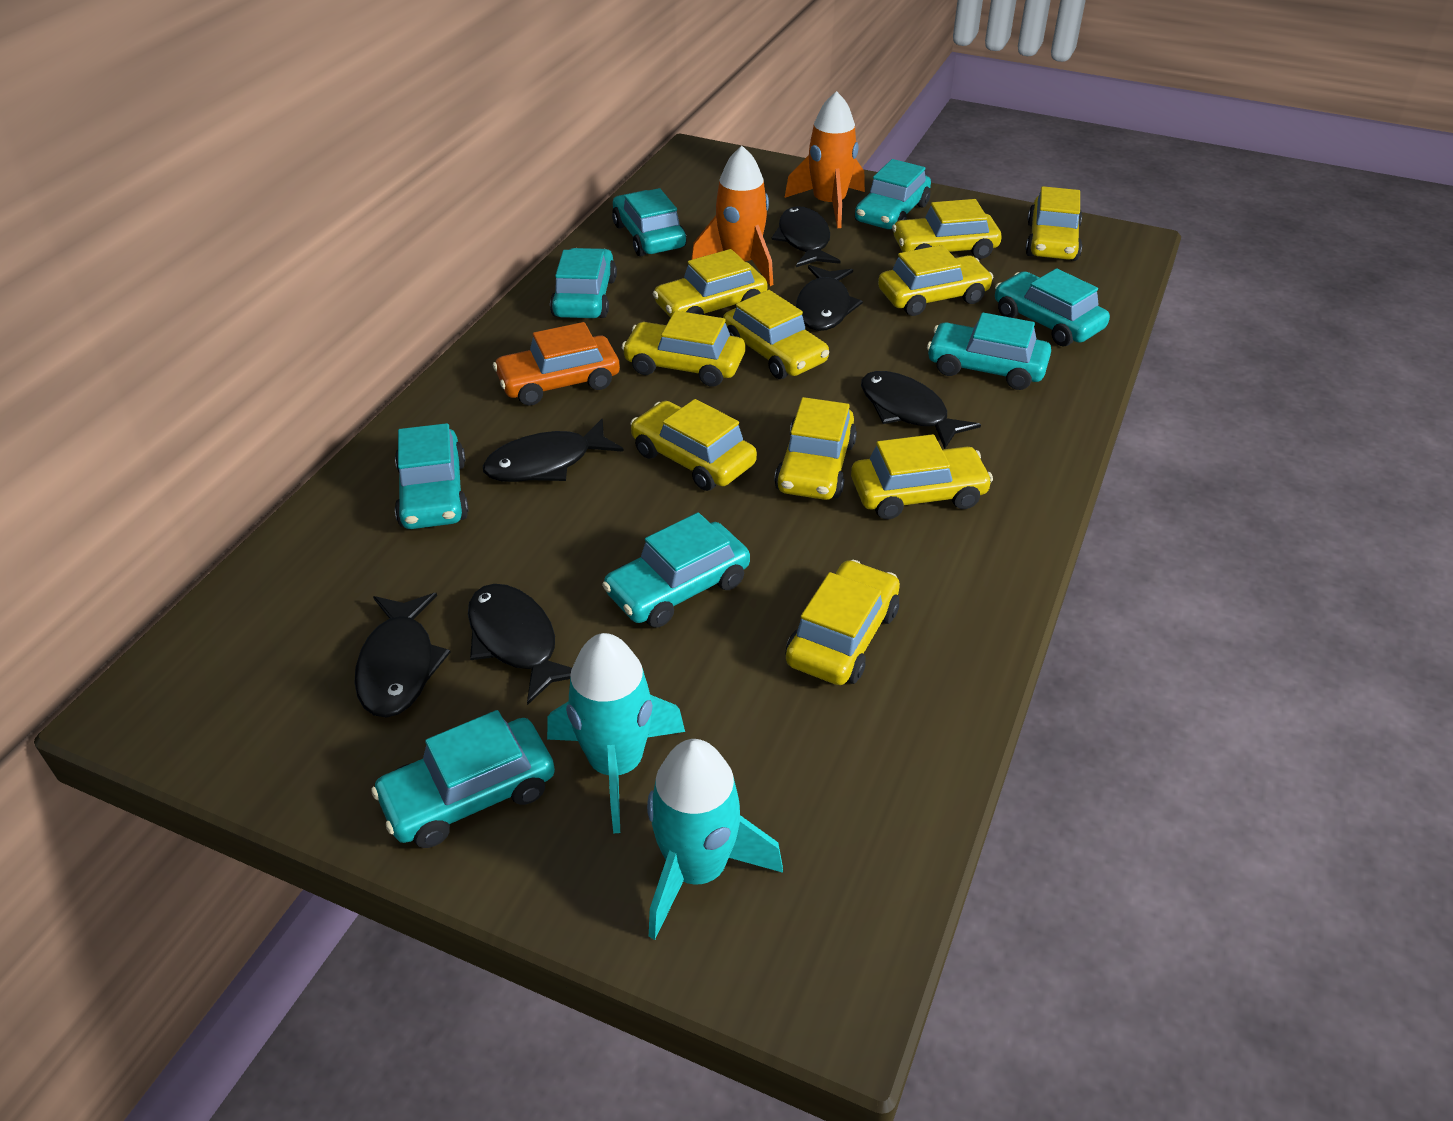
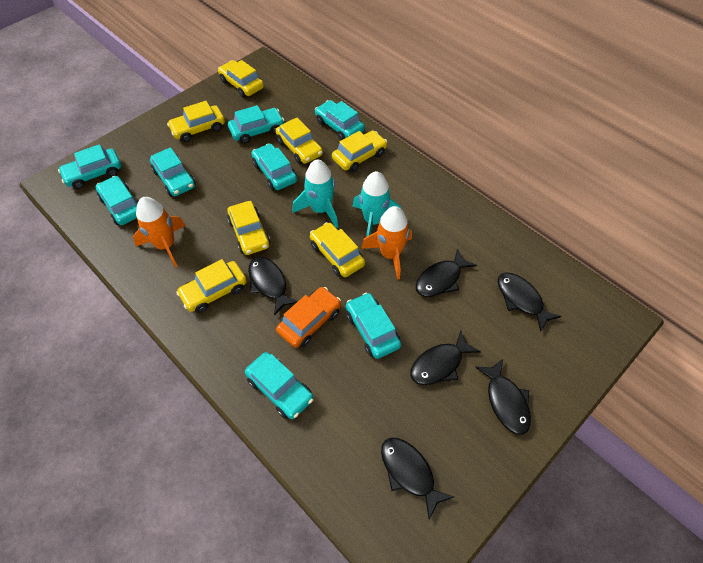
yellow car: [621,311,745,387] [630,399,757,491] [652,249,767,318] [723,290,829,379] [774,397,857,500] [786,560,900,685] [851,434,993,519] [878,245,994,316] [892,199,1002,259] [1025,186,1082,261] = 10 -> [167,101,225,142] [176,259,247,313] [218,60,264,98] [227,201,270,255] [276,118,323,164] [310,222,365,277] [332,130,387,172] = 7

